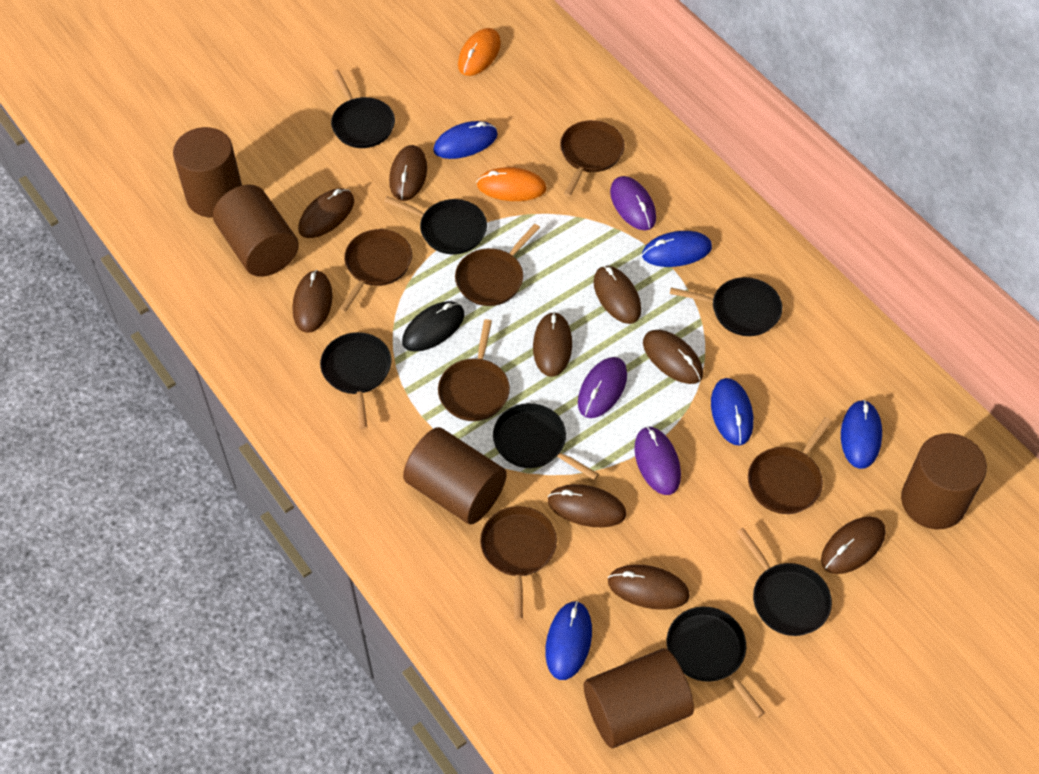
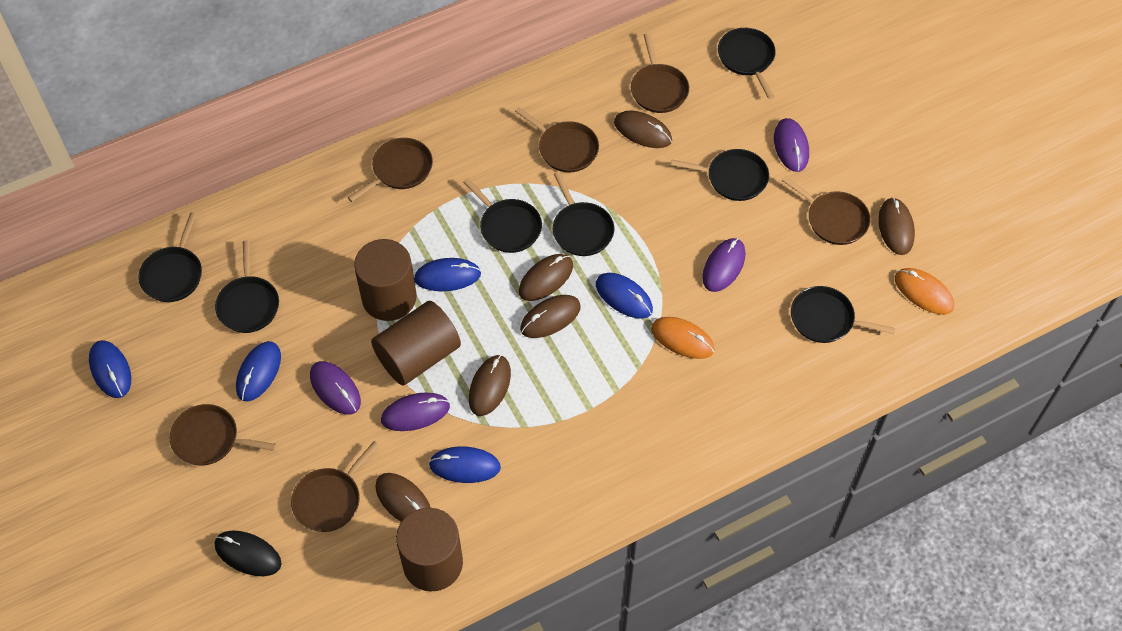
brown cylinder: [173,127,242,218] [213,185,299,277] [403,427,507,524] [584,649,694,748] [901,433,987,529] = 5 -> [354,239,416,321] [371,301,461,386] [396,508,463,591] = 3
brown mouse: [293,270,332,333] [298,188,354,238] [389,145,427,201] [533,312,572,377] [548,484,626,527] [593,266,641,324] [608,565,690,610] [643,330,703,384] [821,517,886,574] = 9 -> [375,473,431,522] [469,355,511,416] [519,254,573,301] [520,295,581,338] [614,111,672,148] [878,197,915,255] = 6
purple mouse: [578,357,627,418] [610,176,656,230] [634,426,681,495] = 3 -> [310,361,361,415] [381,393,450,431] [702,238,745,292] [774,118,809,172] = 4

